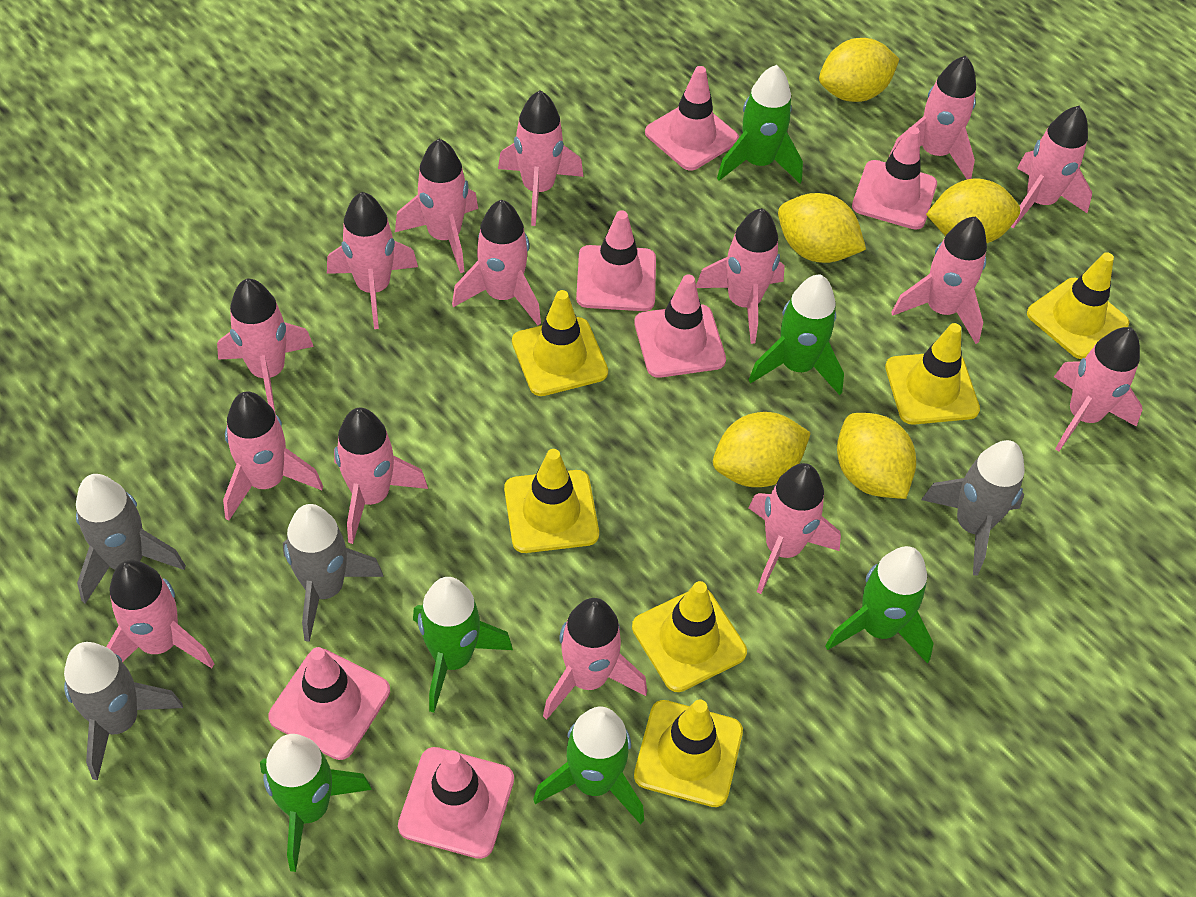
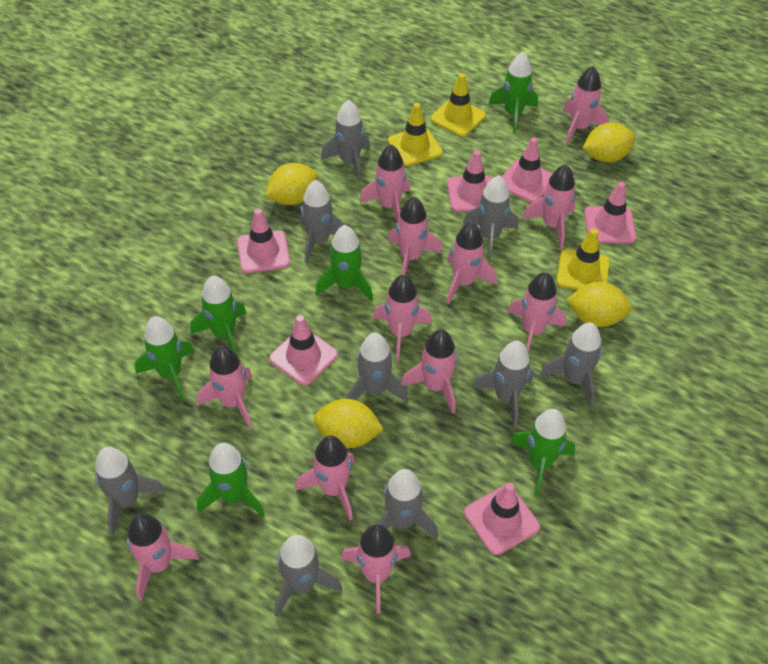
grey rocket: [64,642,183,780] [76,474,186,604] [283,504,383,642] [921,440,1025,576] = 4 -> [95,447,166,535] [274,535,342,617] [300,180,346,263] [321,100,370,182] [347,333,408,402] [377,469,438,538] [463,176,518,260] [472,341,533,428] [539,323,602,408] = 9
pink rocket: [106,560,214,668] [217,279,314,412] [223,391,323,521] [327,192,418,329] [334,408,428,544] [395,139,478,273] [452,200,541,325] [498,90,583,226] [543,598,647,720] [696,208,785,344] [748,463,841,594] [889,56,976,179] [891,216,987,344] [1011,105,1092,228] [1054,327,1142,451] = 15 -> [127,513,199,601] [197,345,252,428] [295,436,355,520] [341,524,411,614] [359,144,410,223] [373,275,432,361] [388,197,442,275] [401,329,457,414] [447,222,497,304] [508,272,566,352] [522,164,576,249] [563,66,609,145] = 12
yellow lemon: [713,412,811,487] [778,193,866,263] [819,38,899,102] [837,413,916,499] [926,178,1020,243] = 5 -> [265,163,318,205] [314,399,384,448] [566,282,632,327] [582,122,636,162] = 4
yellow traffic cone: [504,449,599,553] [512,290,608,396] [632,581,747,692] [634,699,743,807] [885,323,980,425] [1027,252,1129,359] = 6 -> [388,103,442,166] [430,73,486,137] [556,229,610,290] = 3

